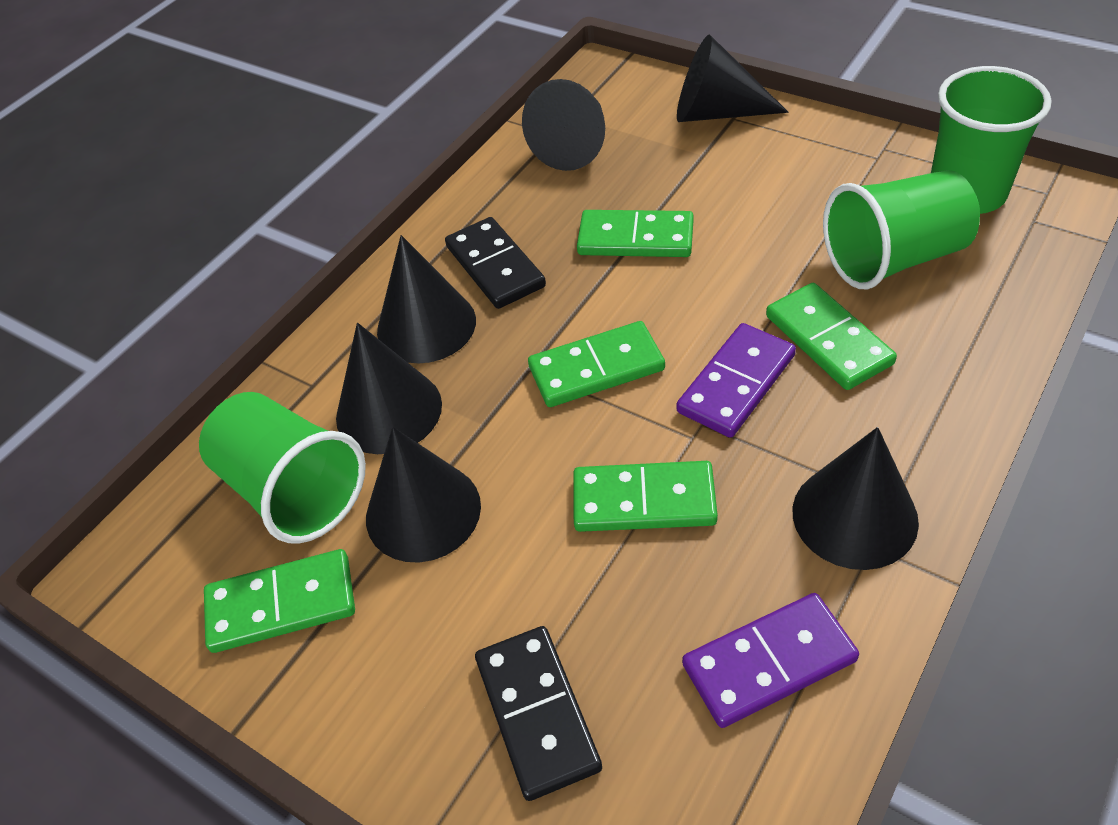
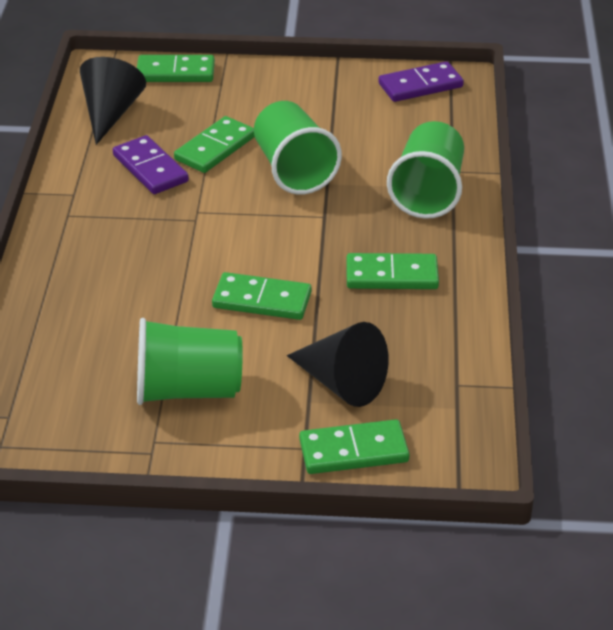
black cone: [336,323,442,454] [366,427,481,562] [377,235,476,363] [522,79,605,171] [677,34,789,122] [793,427,919,570] = 6 -> [80,57,146,145] [287,322,389,407] = 2
black domino: [445,217,546,309] [475,626,602,801] = 2 -> none = 0

